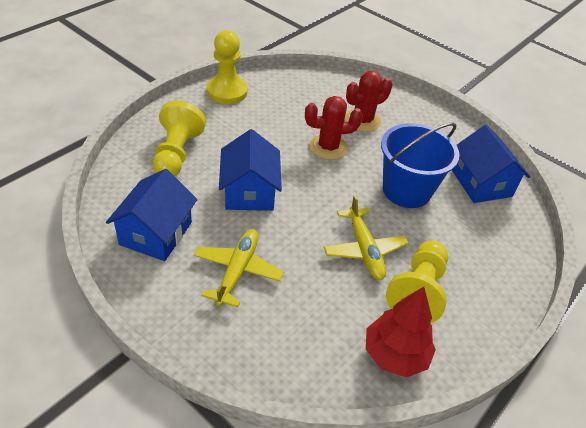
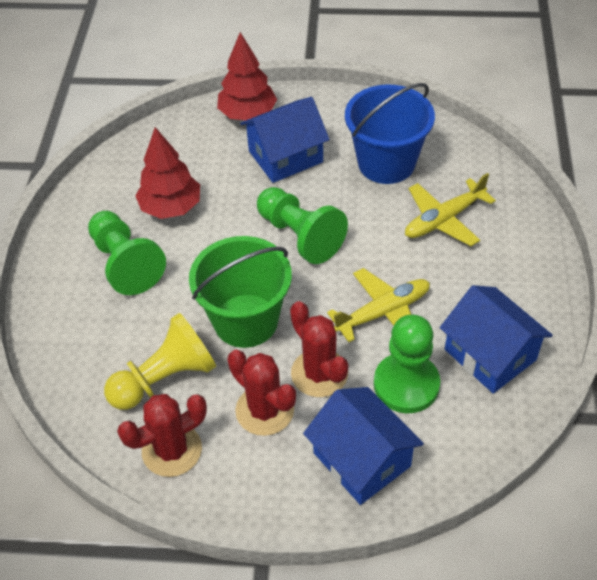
green bucket: none = 0 -> [189,236,292,348] = 1
green pawn: none = 0 -> [88,211,166,295] [257,187,348,264] [374,315,440,413] = 3
red cactus: [305,96,363,160] [345,71,392,132] = 2 -> [117,394,207,477] [227,350,296,436] [290,301,348,397] = 3
red tree: [366,287,436,377] = 1 -> [135,127,200,219] [217,32,277,120] = 2
yellow pawn: [153,101,206,176] [207,30,248,104] [386,241,448,323] = 3 -> [104,313,216,410] = 1

